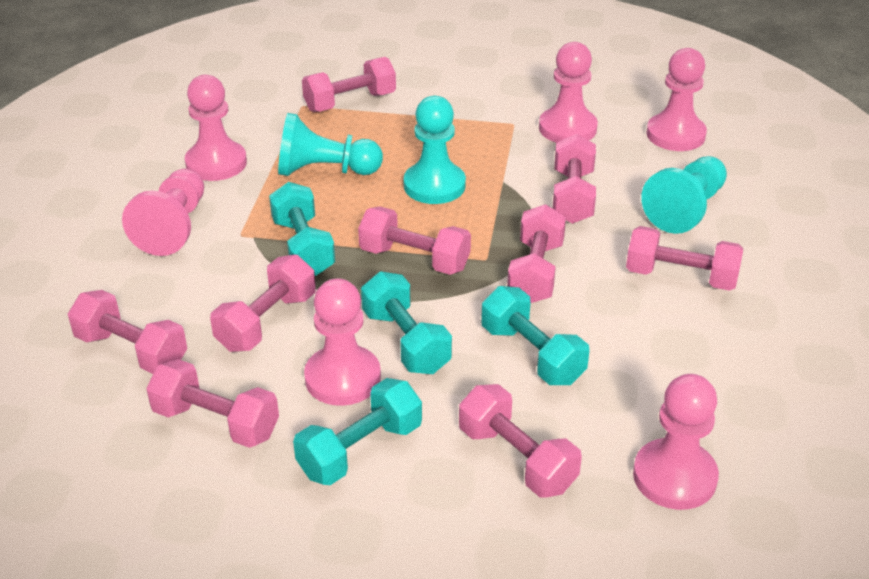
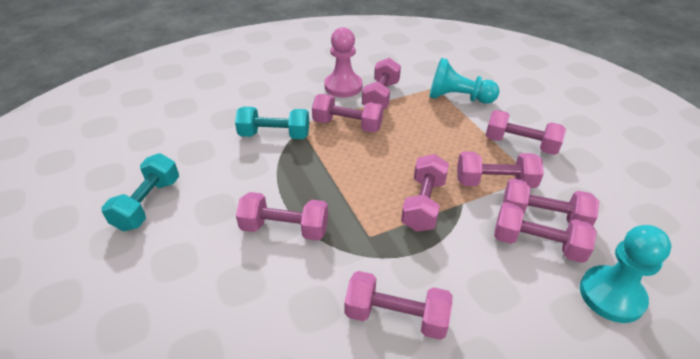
pink pawn: [122,169,204,256] [185,75,247,181] [304,278,381,406] [539,42,598,142] [633,374,719,510] [646,48,707,151] = 6 -> [324,27,363,97] = 1
turquoise dumbbell: [269,182,335,276] [293,378,422,485] [361,271,452,374] [481,286,589,385] = 4 -> [101,153,179,232] [235,107,309,139] = 2
turquoise pawn: [278,113,383,176] [404,96,466,204] [641,156,727,234] = 3 -> [429,58,500,104] [580,225,671,323] = 2

